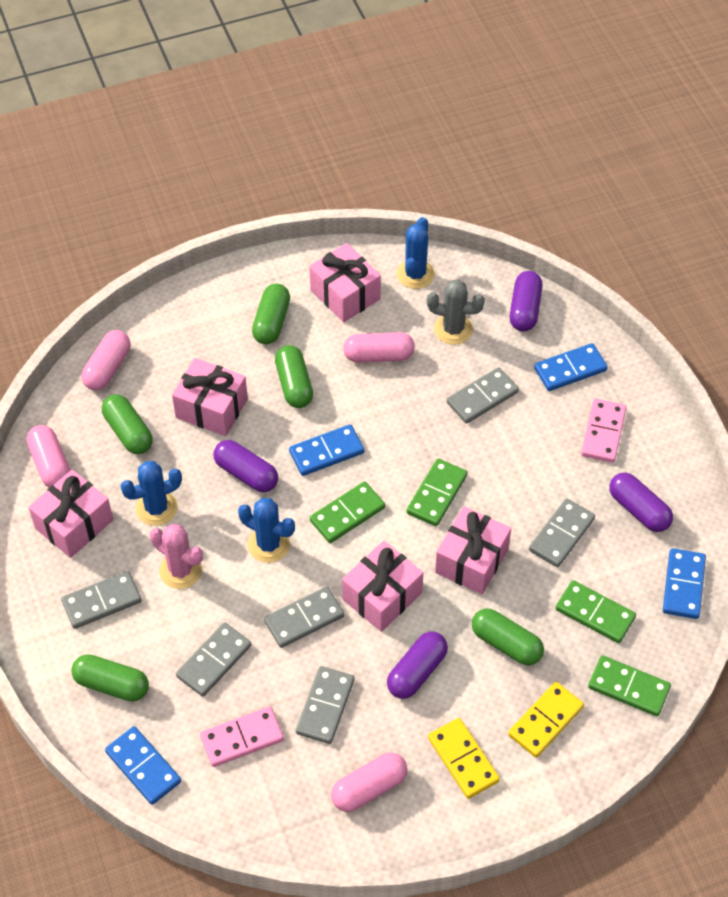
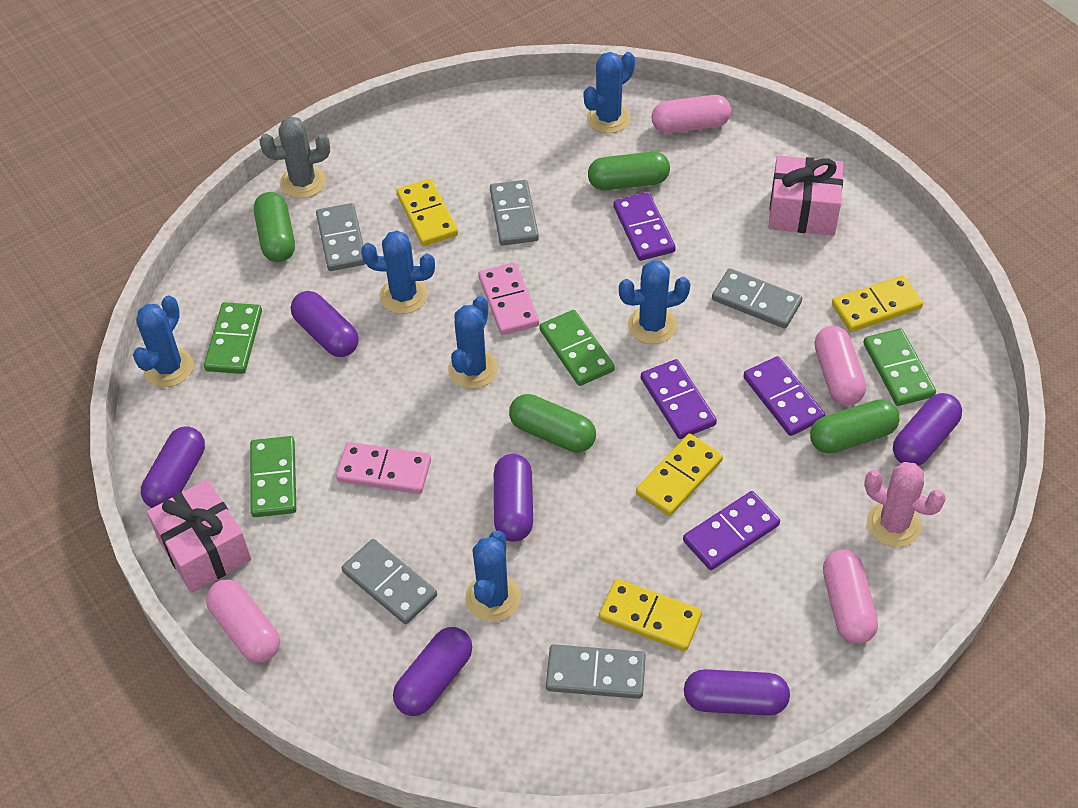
blue cactus: [120,461,182,526] [238,498,295,563] [396,217,435,289] = 3 -> [133,295,194,387] [361,231,435,314] [448,296,498,389] [465,531,521,622] [584,52,635,133] [619,260,690,344] = 6
blue domino: [105,726,181,805] [289,424,365,476] [534,343,608,391] [663,548,706,619] = 4 -> none = 0
green capsule: [72,654,149,701] [102,394,153,454] [252,284,290,344] [275,345,313,408] [472,608,544,665] = 5 -> [254,192,295,262] [509,394,596,453] [588,152,670,190] [810,399,900,454] = 4
grey domino: [61,571,142,629] [176,622,251,697] [264,587,344,648] [296,666,354,744] [447,367,519,424] [529,498,595,567] = 6 -> [316,203,366,271] [342,539,437,624] [490,180,539,246] [546,644,646,699] [712,268,802,328] = 5
pink gift: [28,470,113,558] [172,358,248,436] [309,243,381,323] [342,541,423,632] [435,506,511,594] = 5 -> [147,479,251,593] [769,155,843,236] = 2
purple capsule: [213,440,278,492] [387,632,448,699] [510,271,543,332] [609,473,673,532] = 4 -> [141,426,205,508] [291,291,359,357] [393,627,472,716] [494,454,533,542] [684,669,790,715] [893,393,962,466] = 6
purple domino: none = 0 -> [613,192,676,261] [641,359,717,439] [683,491,780,570] [743,356,825,436] = 4
yellow domino: [428,718,500,799] [508,682,584,758] = 2 -> [396,179,458,246] [599,579,702,651] [636,434,723,516] [832,275,923,332] = 4

